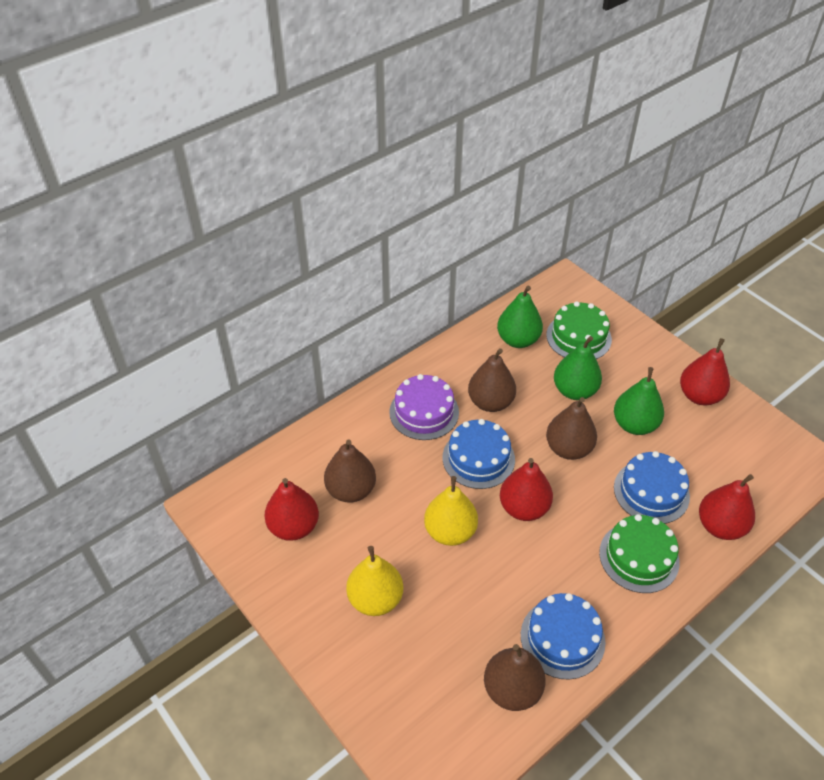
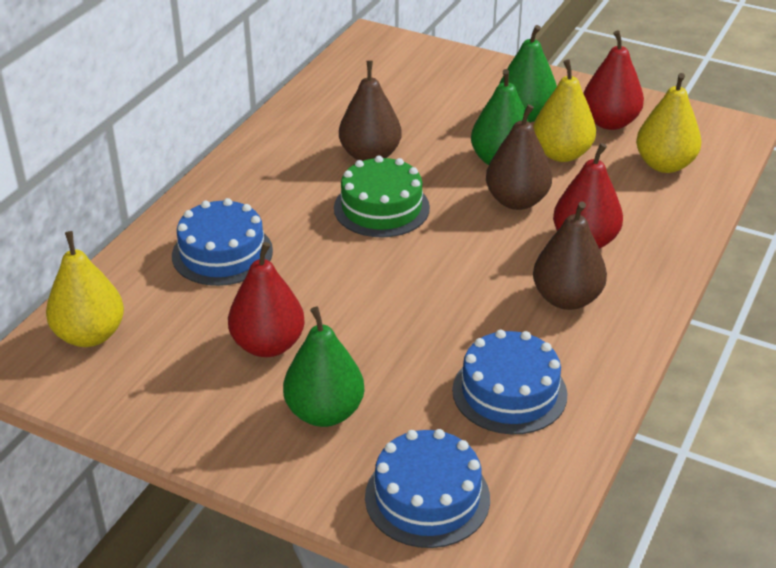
brown pear: [324,440,376,503] [468,348,516,412] [484,644,546,711] [546,397,597,460] = 4 -> [339,61,402,161] [486,104,552,210] [533,201,607,310] = 3
green cake: [546,301,612,359] [599,514,680,593] = 2 -> [334,155,430,238] = 1
purple cake: [389,374,459,440] = 1 -> none = 0
red pear: [264,478,319,541] [500,458,553,521] [680,338,730,405] [699,474,755,540] = 4 -> [228,242,305,357] [553,143,623,249] [583,30,644,130] = 3
yellow pear: [346,546,403,616] [424,476,478,546] = 2 -> [46,231,124,347] [533,59,596,162] [636,73,702,173] = 3

